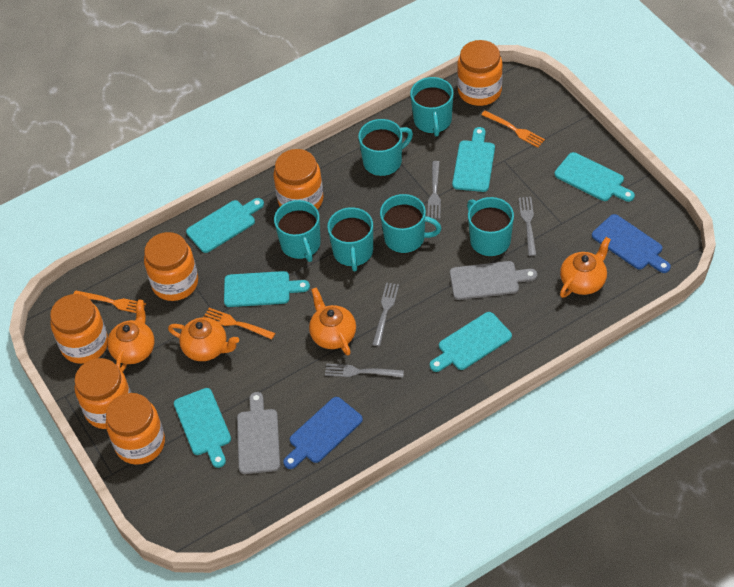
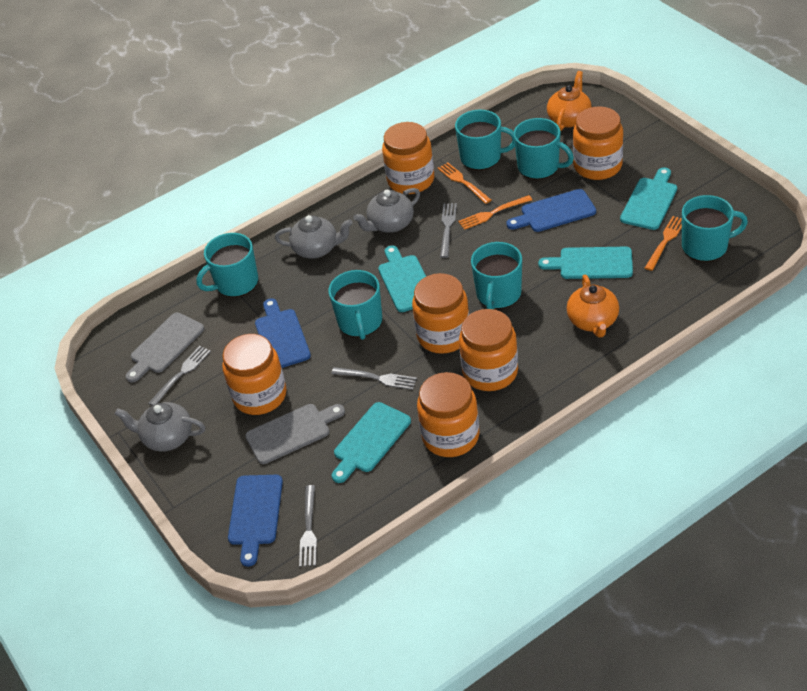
blue cutting board: [283,397,363,469] [592,214,671,273] = 2 -> [228,475,283,567] [255,298,311,368] [506,189,596,232] = 3
grey teapot: none = 0 -> [115,402,205,452] [275,215,353,259] [353,188,420,233] = 3
orange teapot: [107,299,154,372] [168,317,239,361] [309,288,356,356] [560,237,611,298] = 4 -> [547,71,591,131] [567,275,619,338] = 2
turquoise cutting board: [174,388,231,468] [186,198,264,253] [224,271,310,307] [430,312,512,372] [452,127,495,192] [554,152,635,202] = 6 -> [332,402,411,483] [378,246,426,312] [538,247,633,279] [620,167,677,230] = 4

